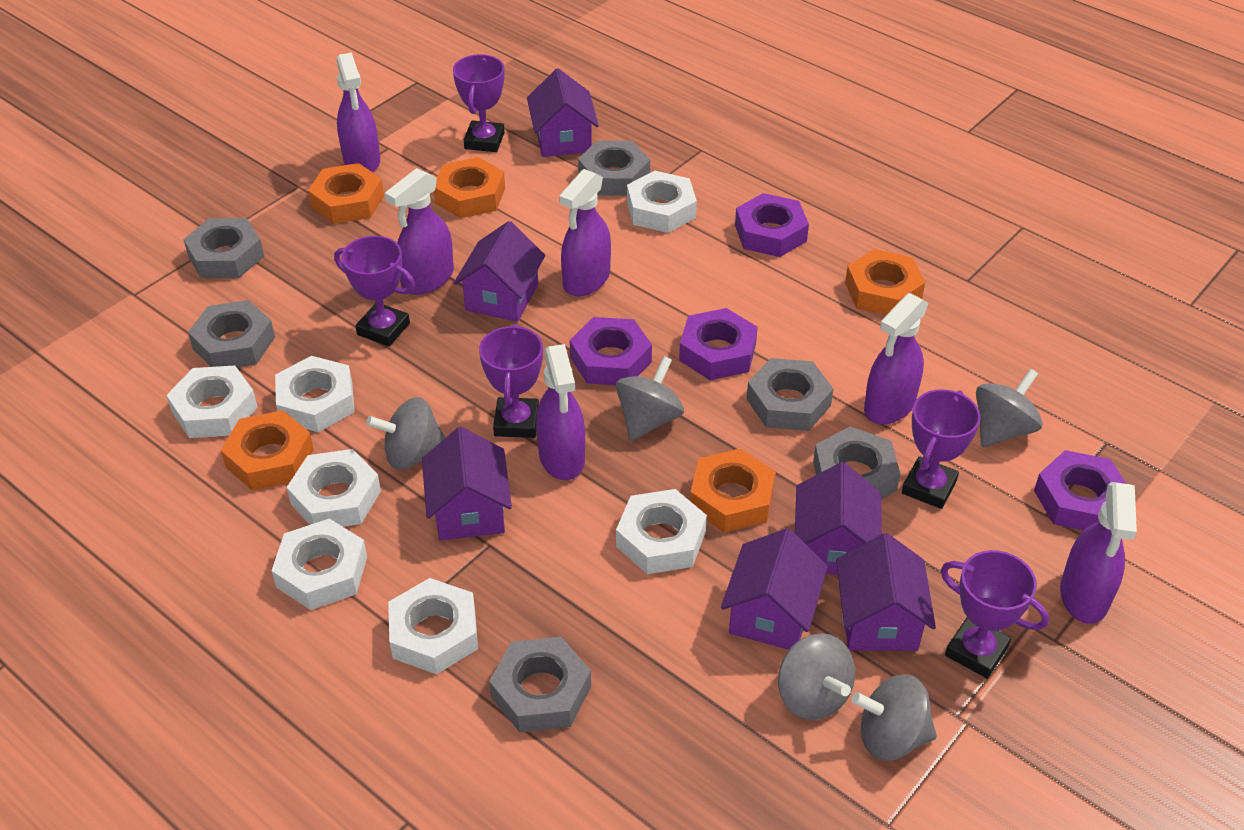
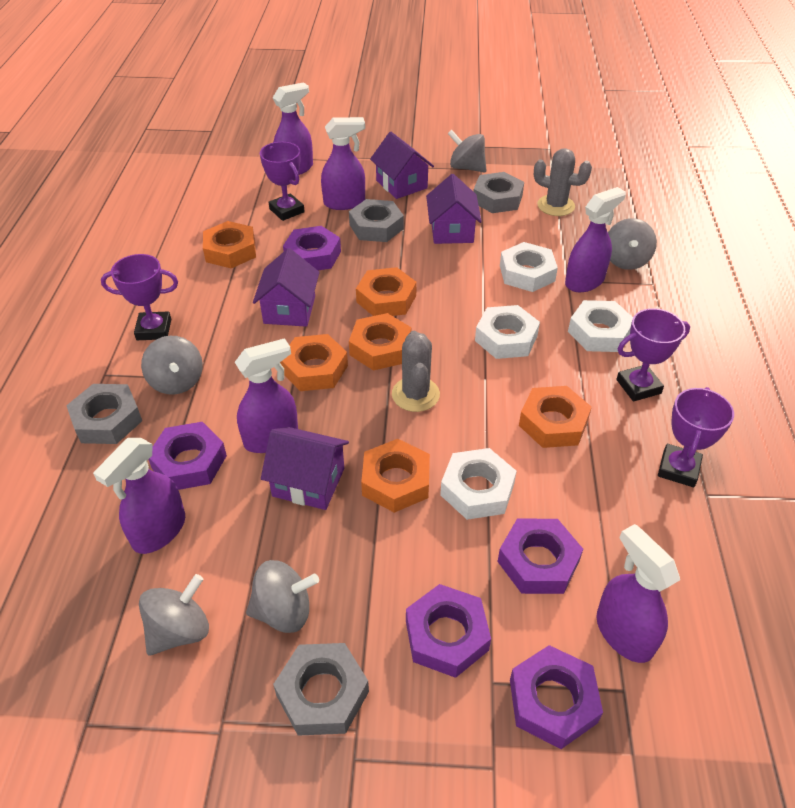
grey cactus: none = 0 -> [392,331,440,412] [534,148,592,216] = 2
grey nut: [183,218,264,278] [188,300,275,367] [489,637,591,732] [578,141,650,196] [747,358,833,431] [813,427,900,500] = 6 -> [66,384,142,444] [273,643,369,736] [349,199,404,242] [473,172,524,213] = 4
orange nut: [221,410,314,491] [308,163,384,224] [434,157,505,218] [690,448,775,533] [845,249,925,315] = 5 -> [203,221,256,268] [280,334,348,391] [349,313,411,371] [356,267,417,316] [361,439,430,513] [519,386,592,448] = 6
purple house: [422,427,512,541] [454,221,545,322] [527,69,599,157] [721,528,828,650] [795,462,882,575] [836,533,936,651] = 6 -> [253,248,320,327] [261,427,349,510] [370,132,434,199] [426,174,482,244] = 4
purple nut: [570,317,652,385] [679,308,758,380] [735,193,809,257] [1034,450,1126,531] = 4 -> [148,422,227,490] [283,226,341,270] [406,584,491,678] [498,519,583,594] [510,645,603,749] = 5
purple trophy: [334,236,415,346] [453,54,505,152] [479,324,543,438] [902,389,980,509] [941,550,1049,679] = 5 -> [101,254,178,340] [260,142,305,221] [616,308,690,402] [658,387,734,487] = 4
white nut: [166,365,258,438] [272,519,367,610] [275,356,355,432] [286,449,381,527] [388,578,478,675] [616,489,707,574] [627,171,697,233] = 7 -> [440,448,517,520] [475,305,540,359] [500,242,558,292] [568,300,633,352] = 4

